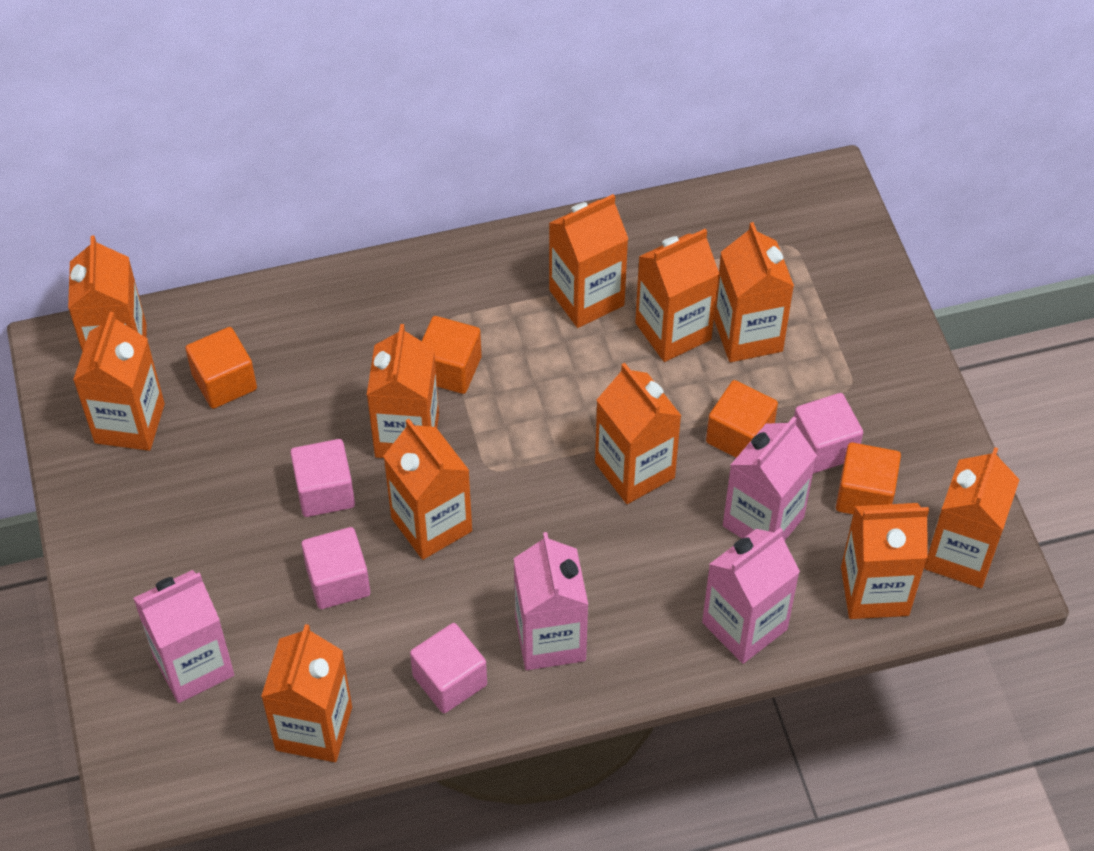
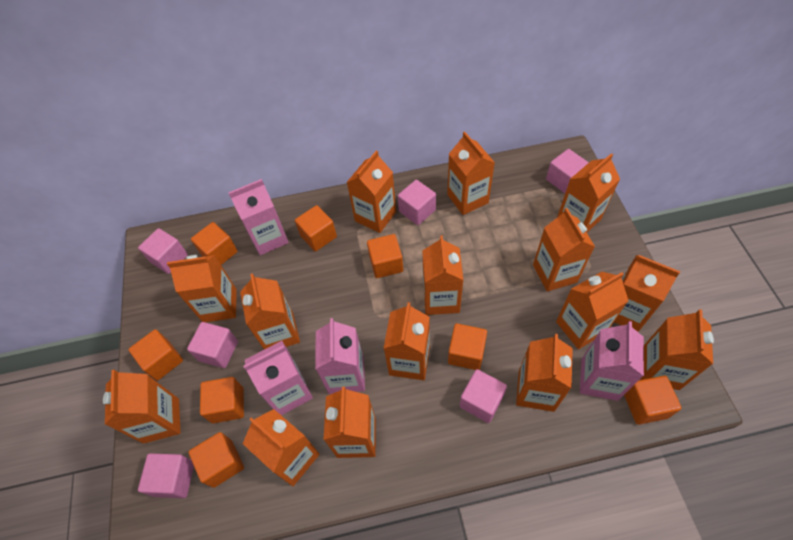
orange carton: [68,235,147,352] [73,312,165,451] [261,624,352,762] [367,324,439,458] [383,419,472,560] [549,194,628,328] [595,363,682,504] [635,229,719,362] [714,222,794,362] [841,503,929,619] [924,447,1020,588] = 11 -> [103,370,181,444] [167,255,237,322] [240,273,300,350] [243,409,320,486] [324,387,376,458] [346,151,396,233] [383,302,430,380] [422,235,463,315] [447,132,495,215] [516,334,573,412] [533,208,595,292] [556,272,628,349] [557,153,620,232] [614,255,680,332] [641,309,714,390] = 15
orange cube: [185,327,257,409] [422,316,482,394] [706,380,778,458] [836,442,901,514] = 4 -> [128,329,183,381] [189,432,244,488] [191,222,238,265] [200,377,244,423] [295,205,337,252] [367,234,403,278] [448,323,487,370] [624,375,682,425] = 8
pink cube: [290,439,355,517] [301,527,370,609] [410,623,487,713] [794,393,863,473] = 4 -> [138,228,188,274] [138,453,194,498] [187,322,238,368] [398,180,436,225] [460,369,507,423] [546,149,589,193] = 6

